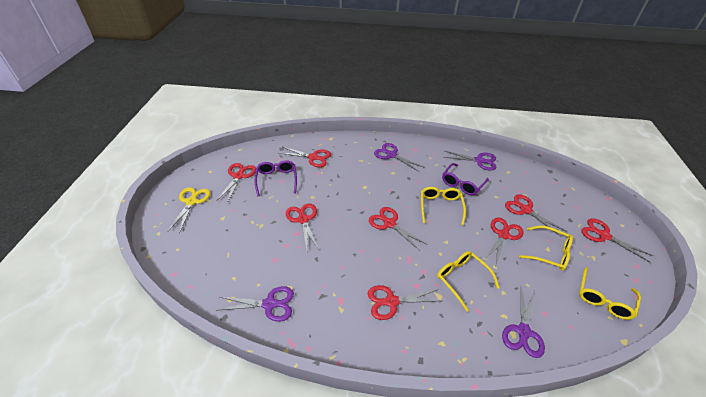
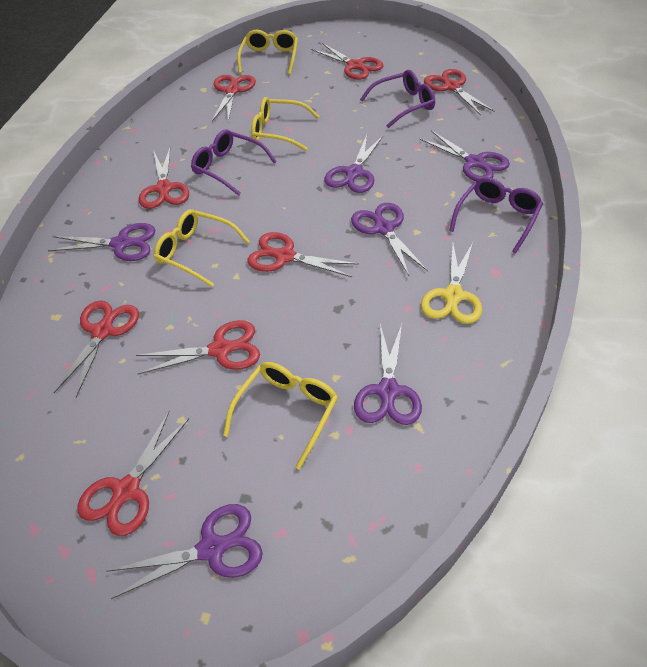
purple glasses: [254,160,297,196] [442,163,489,195] = 2 -> [191,129,277,196] [360,70,435,128] [449,177,543,253] = 3
purple scissors: [216,286,294,322] [374,143,423,172] [443,151,496,171] [502,288,545,358] = 4 -> [48,223,155,261] [106,504,263,599] [325,135,383,193] [351,203,428,276] [354,324,422,425] [419,130,510,181] = 6

